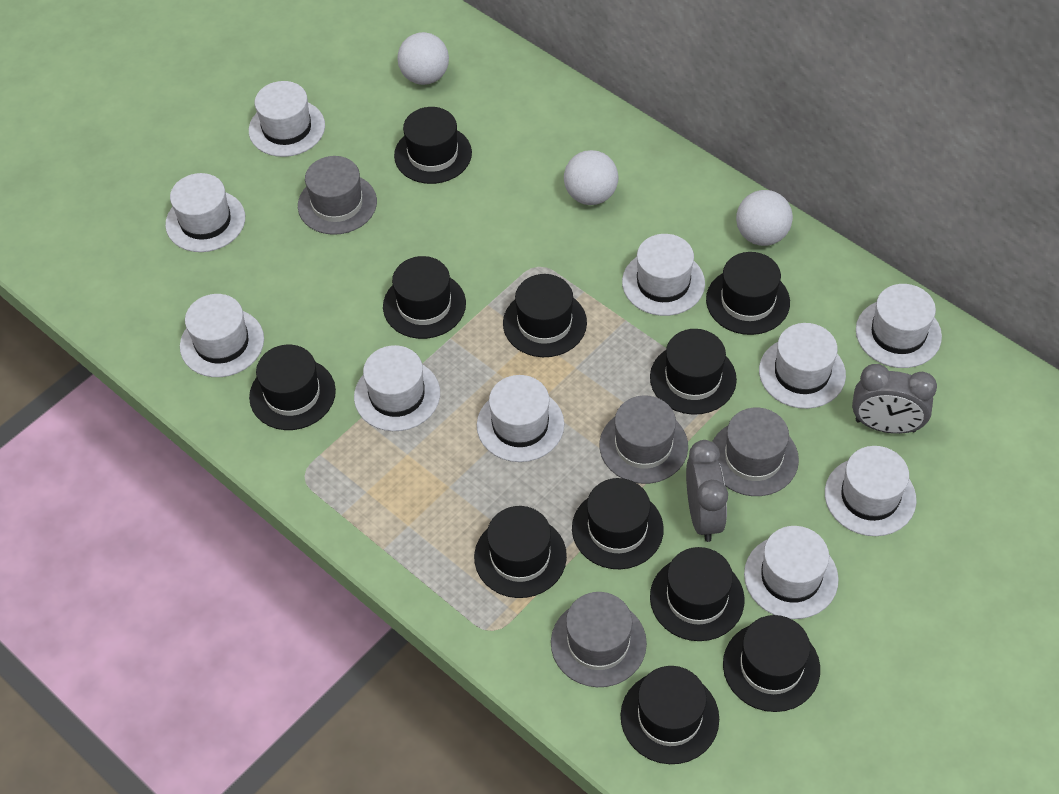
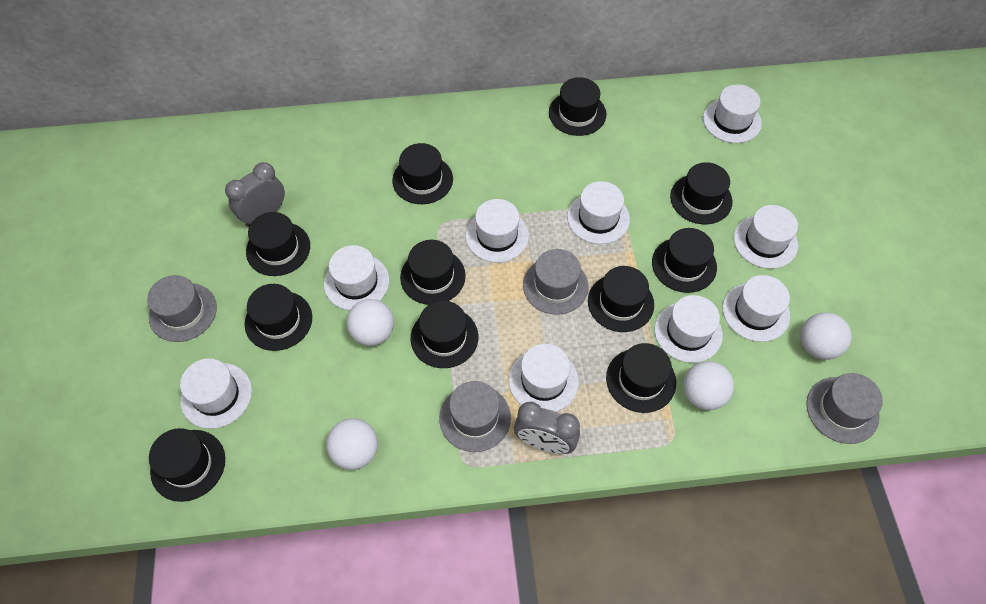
white ball: [397,32,449,85] [564,150,618,205] [736,190,793,246] = 3 -> [326,418,378,470] [347,299,394,346] [683,361,734,410] [800,312,851,360] = 4
white hat: [165,173,245,252] [180,294,264,377] [249,81,325,157] [354,345,440,431] [477,375,564,462] [622,234,705,316] [744,526,839,619] [759,323,846,409] [825,446,916,536] [856,284,942,368] = 10 -> [180,358,252,429] [324,245,390,310] [466,199,529,263] [509,344,579,412] [567,181,630,244] [655,295,723,363] [703,84,762,143] [723,275,790,342] [734,205,798,269] = 9

